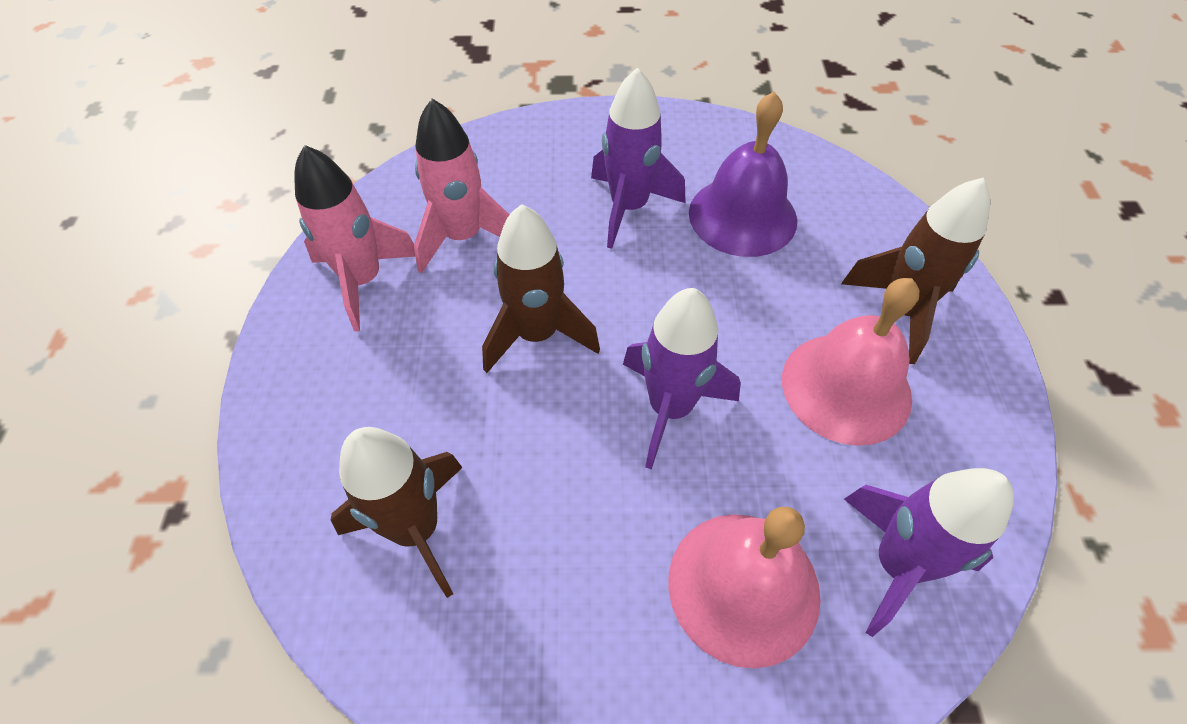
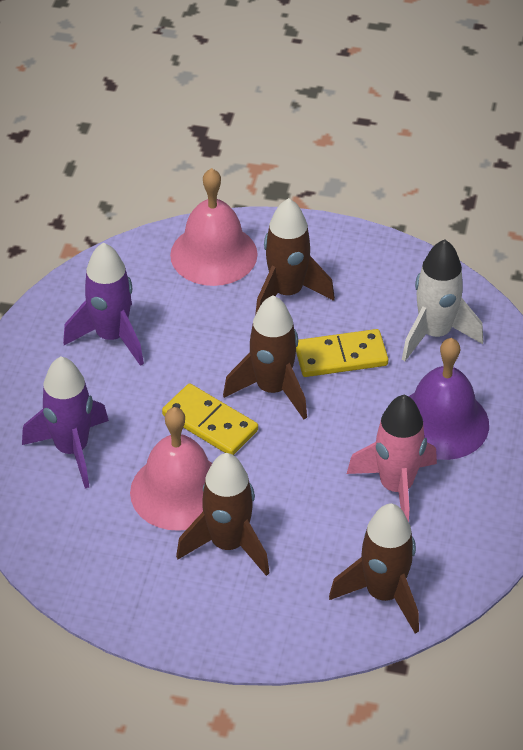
brown rocket: [331,427,463,598] [482,204,600,373] [841,178,990,364] = 3 -> [176,453,270,576] [223,295,307,419] [255,198,335,315] [329,503,419,634] = 4
pink rocket: [294,145,415,331] [414,99,509,274] = 2 -> [347,395,437,522] = 1
purple rocket: [591,67,686,249] [623,288,741,470] [844,468,1014,637] = 3 -> [22,357,109,488] [63,242,144,366] = 2
white rocket: none = 0 -> [402,240,483,361] = 1
yellow domino: none = 0 -> [162,384,258,455] [296,329,388,377] = 2

